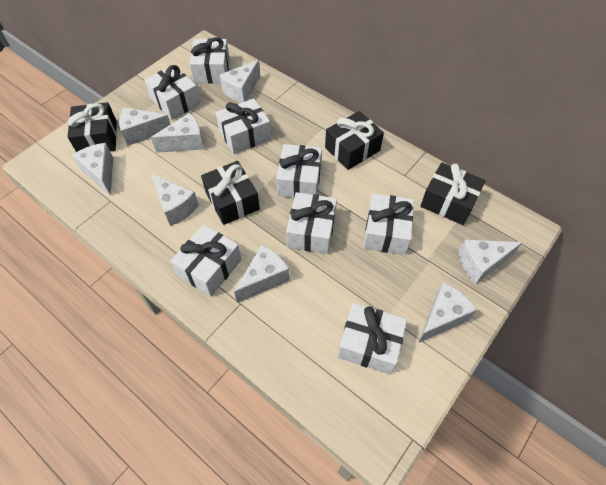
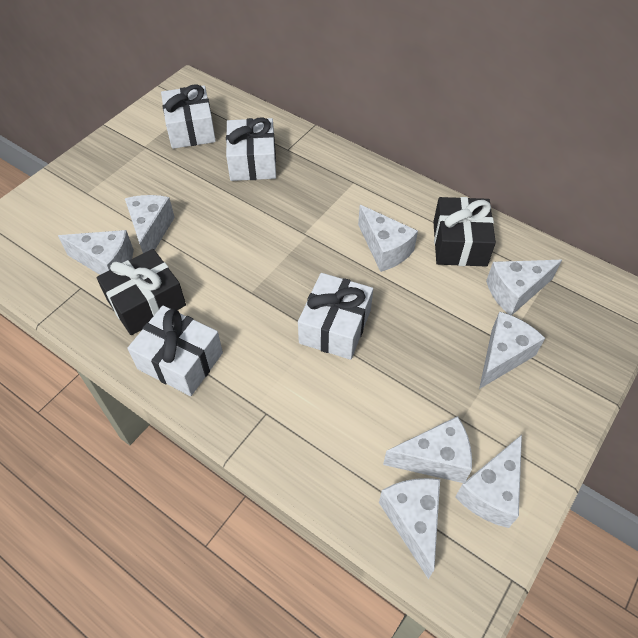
black gift: [68,102,117,152] [201,161,260,225] [325,111,384,170] [420,162,486,225] = 4 -> [96,249,186,335] [433,197,496,267] = 2
white gift: [145,65,201,120] [171,225,241,297] [189,37,230,84] [216,98,271,154] [276,144,322,198] [286,192,337,254] [338,303,407,375] [364,193,414,255] = 8 -> [127,306,223,396] [161,84,216,149] [226,117,276,181] [298,273,373,360] = 4

